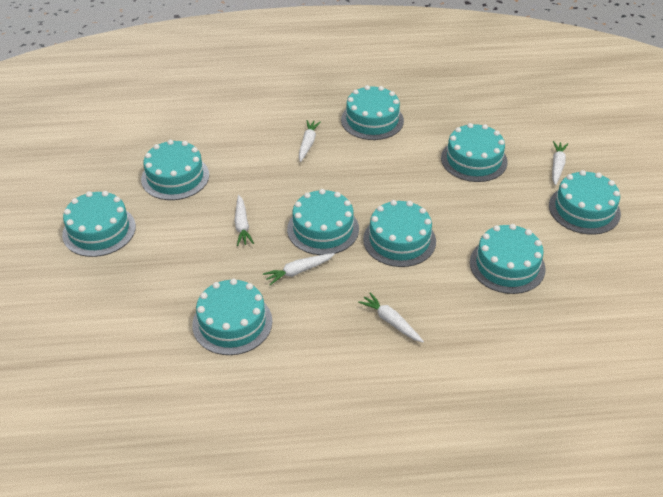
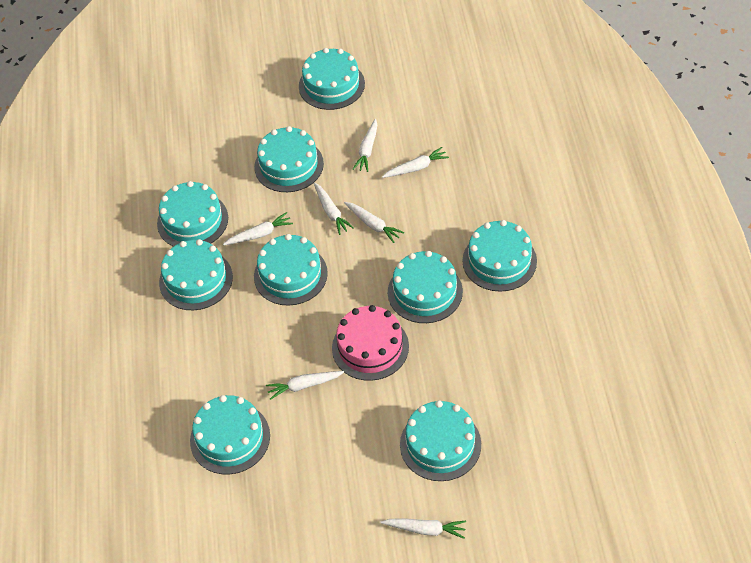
pink cake: none = 0 -> [332,305,409,381] = 1
white carrot: [235,195,254,246] [263,253,335,285] [299,120,321,162] [358,292,424,342] [552,141,568,185] = 5 -> [223,212,293,245] [266,371,344,400] [314,183,354,235] [344,202,404,243] [352,119,377,172] [380,518,466,539] [382,147,449,178] = 7

